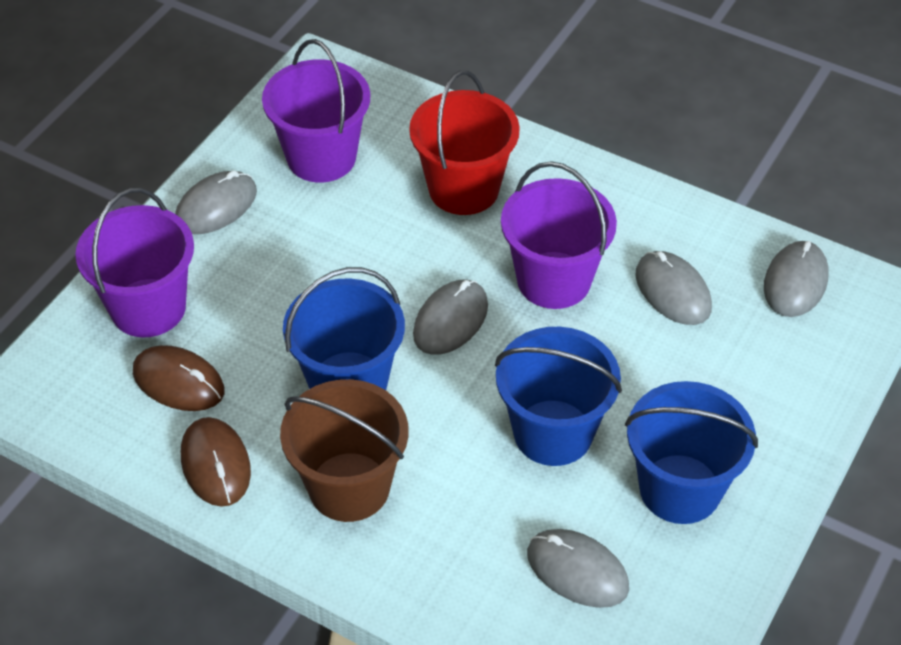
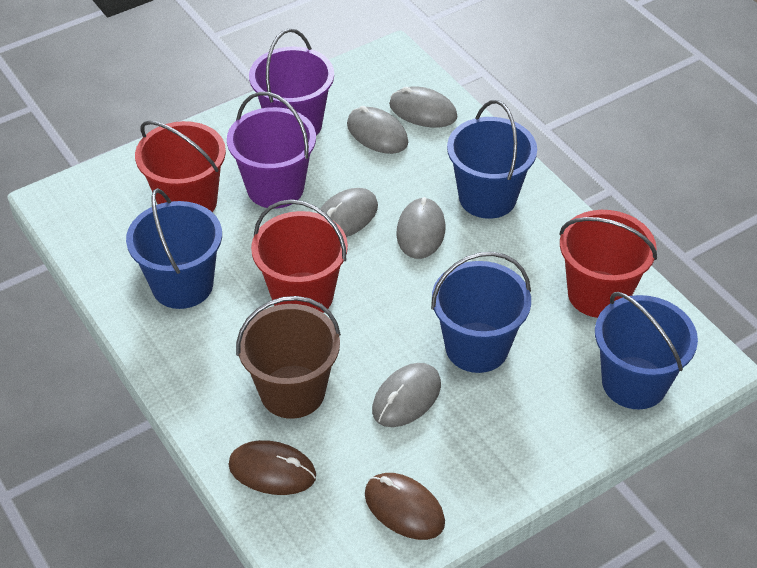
blue bucket: [283,267,405,390] [495,327,622,466] [625,381,758,524] = 3 -> [126,188,222,309] [431,252,531,373] [447,100,537,219] [595,292,698,409] = 4
purple bucket: [75,188,194,337] [262,39,370,183] [501,161,617,309] = 3 -> [227,92,316,209] [249,28,334,136] = 2
red bucket: [409,71,520,215] = 1 -> [135,121,226,212] [251,199,348,313] [559,210,657,318] = 3

